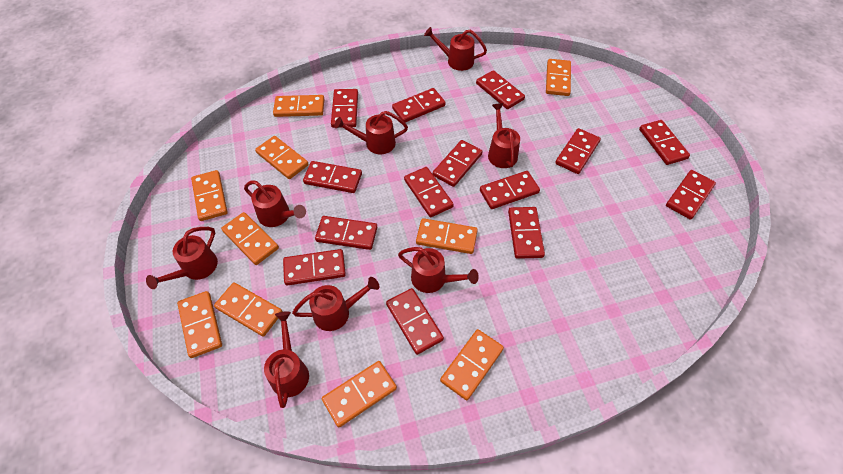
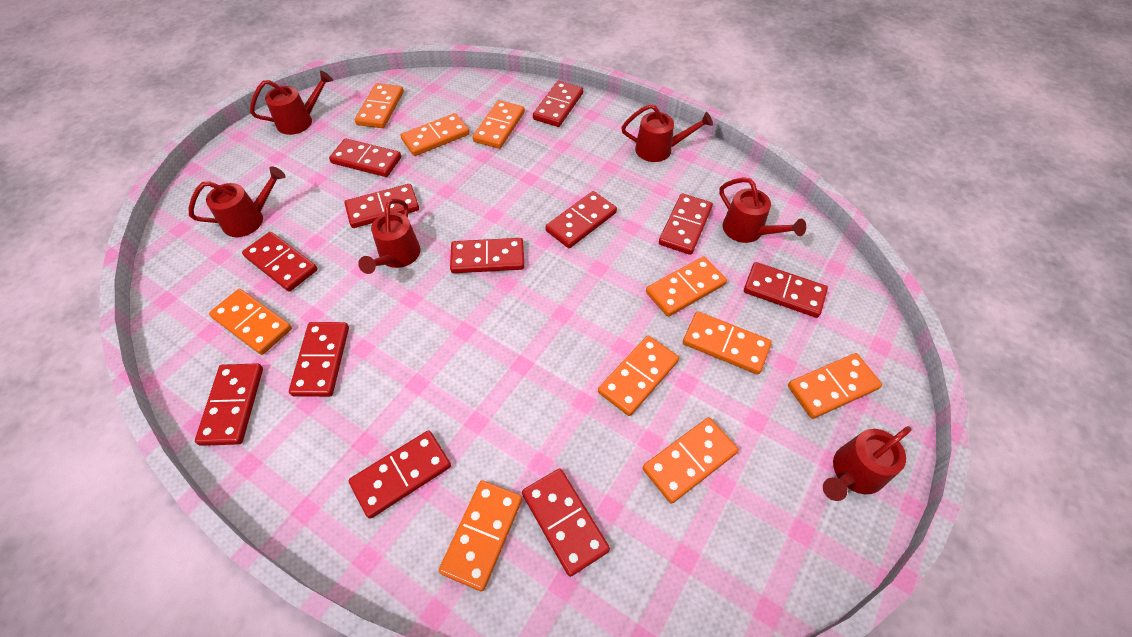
red domino: [283,249,346,286] [303,161,362,193] [315,216,378,250] [331,89,358,128] [386,288,444,355] [392,88,446,123] [404,167,454,217] [433,140,482,187] [476,70,525,109] [480,171,540,209] [508,207,545,259] [555,128,601,174] [639,120,690,165] [666,170,716,219] = 14 -> [195,363,263,446] [242,232,318,292] [289,322,349,397] [329,138,401,177] [344,184,419,228] [349,430,451,519] [450,238,524,273] [522,468,610,577] [533,81,583,127] [545,191,617,248] [659,193,713,255] [744,262,828,318] = 12
red watering can: [146,227,218,289] [244,180,306,227] [264,311,309,408] [292,277,379,331] [334,111,408,154] [398,247,479,293] [424,27,487,71] [488,103,520,168] = 8 -> [188,166,286,237] [250,71,333,135] [358,199,420,274] [621,104,713,162] [719,177,806,243] [823,426,912,501] = 6

